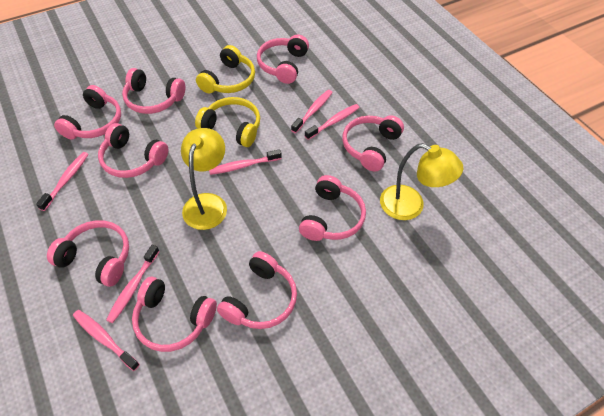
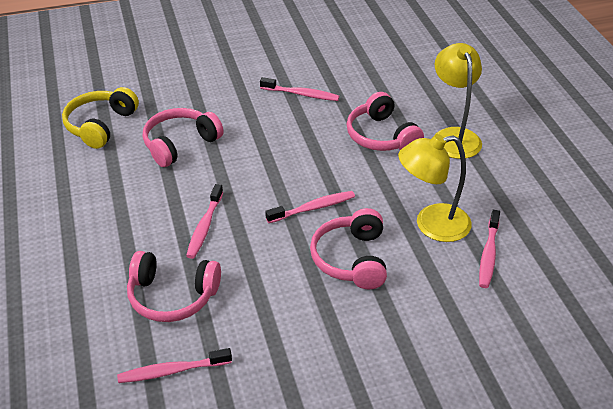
pink headphones: [47,220,129,287] [54,85,121,139] [98,123,168,178] [122,68,185,114] [132,277,217,352] [217,251,297,329] [257,34,309,84] [299,175,366,241] [342,115,404,172] = 9 -> [127,251,221,322] [143,108,224,167] [310,208,387,290] [347,92,424,151] = 4
pink toothbrush: [36,152,89,211] [73,310,140,371] [106,245,160,323] [209,149,282,175] [291,90,333,133] [305,104,360,140] = 6 -> [117,348,232,383] [186,184,223,259] [260,77,339,101] [265,191,355,223] [479,210,500,288] = 5
yellow headphones: [195,97,260,147] [196,45,255,93] = 2 -> [62,87,139,149] = 1

